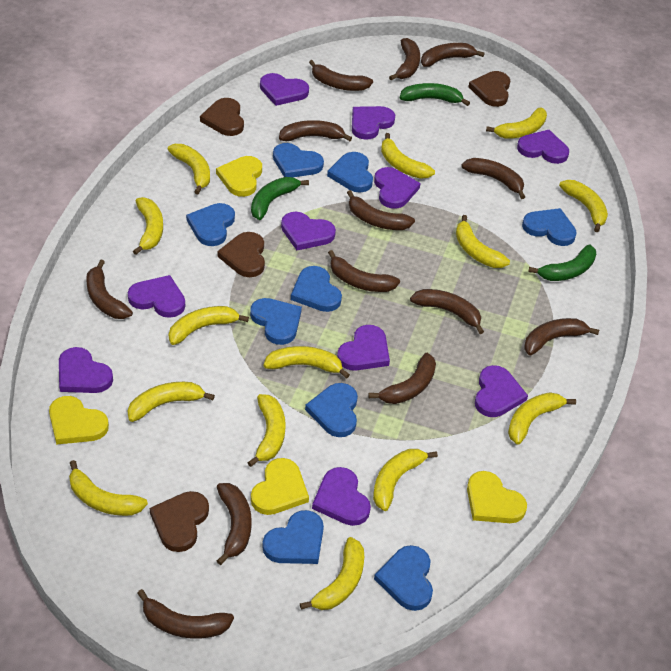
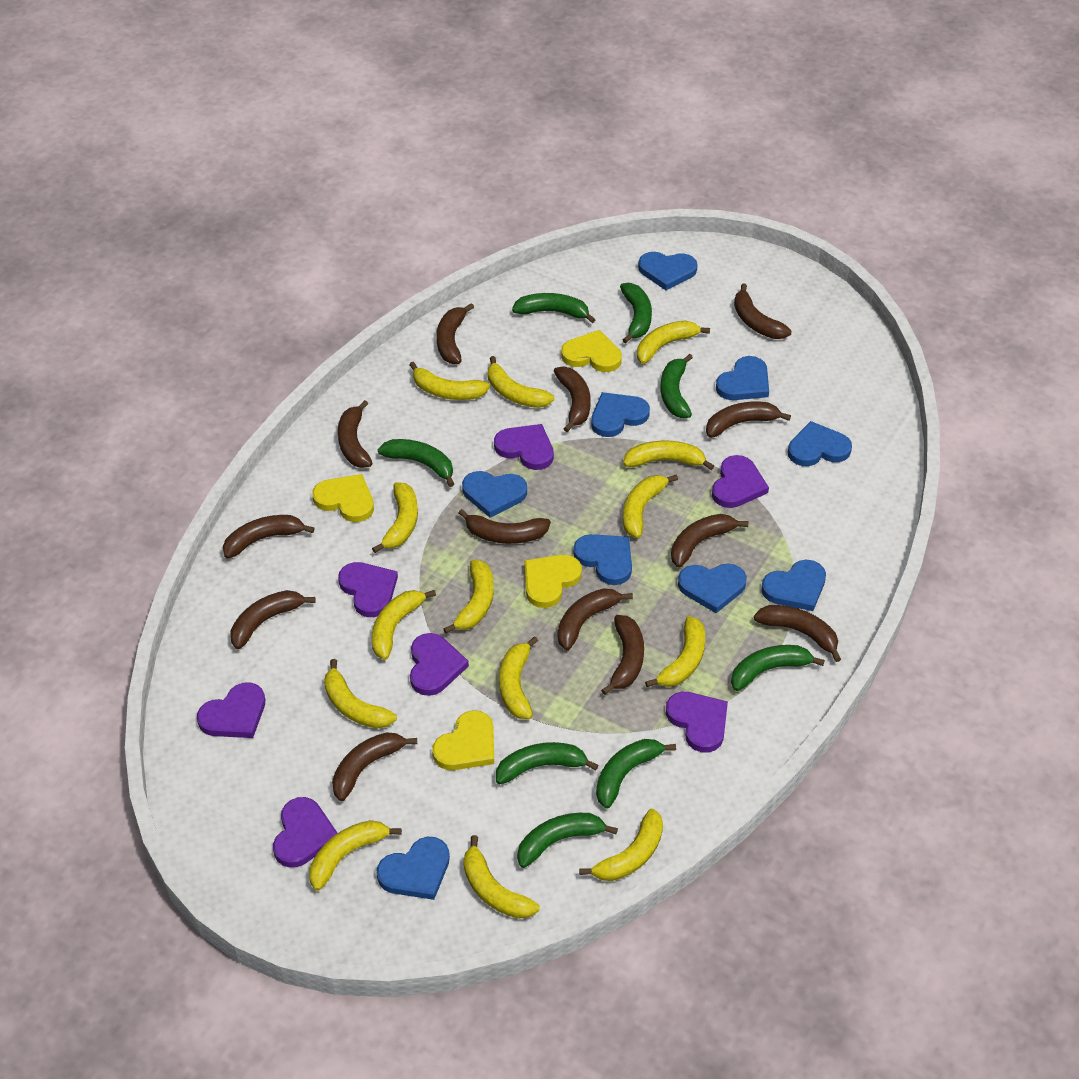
brown heart: [150,491,209,552] [200,98,244,136] [217,232,265,277] [469,71,510,107] = 4 -> none = 0
green banana: [251,177,309,220] [400,83,470,106] [528,244,596,281] = 3 -> [378,439,454,487] [496,742,598,784] [512,293,596,323] [517,813,618,868] [596,739,676,809] [620,283,652,343] [661,354,693,418] [731,645,825,691] = 8
purple heart: [59,347,113,393] [128,275,185,318] [260,73,309,106] [281,212,336,250] [312,467,371,526] [337,325,390,371] [352,106,395,140] [374,167,420,209] [475,365,528,417] [517,130,569,164] = 10 -> [197,682,265,738] [273,797,337,868] [338,562,398,617] [410,633,469,696] [494,424,554,470] [666,692,728,752] [712,455,769,508] = 7

